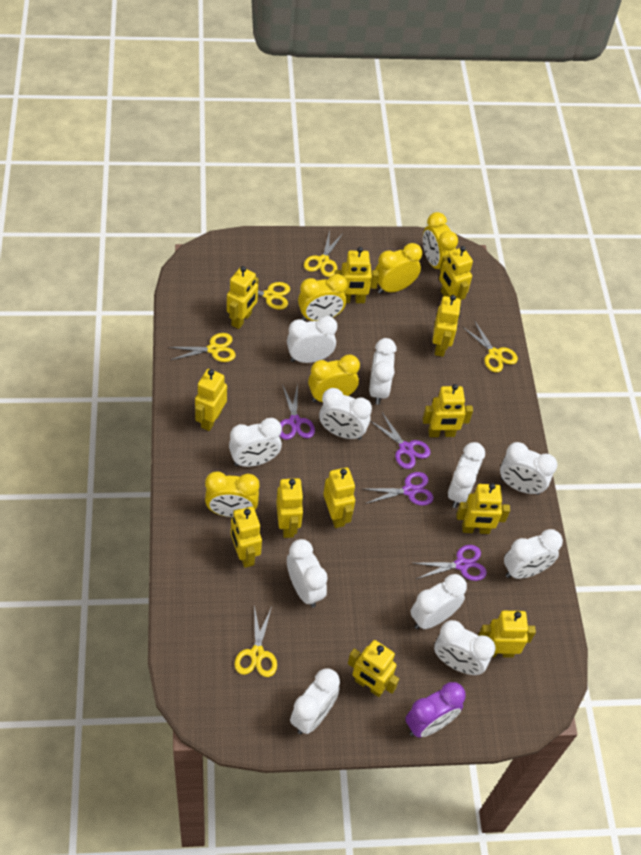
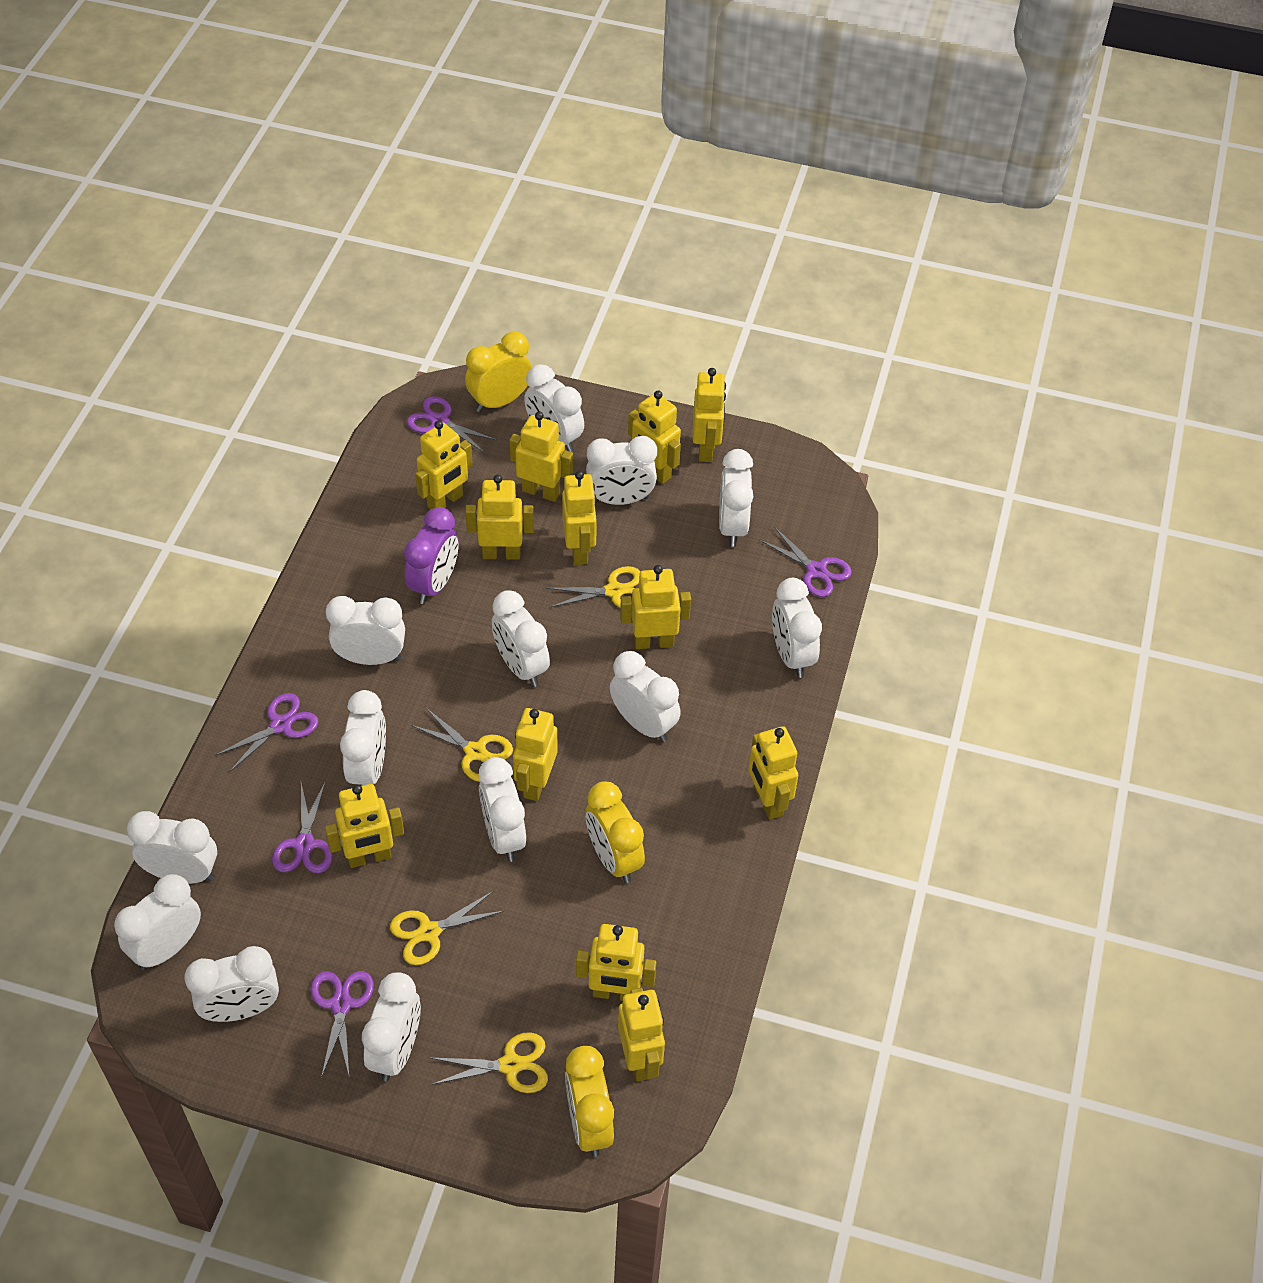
purple scissors: [280,384,315,440] [364,472,434,506] [371,413,430,469] [414,545,487,581] = 4 -> [214,693,319,772] [272,780,333,873] [310,971,374,1078] [407,396,498,453] [759,527,852,597] = 5
white clock: [229,418,282,467] [287,316,337,363] [287,539,328,608] [290,668,340,734] [319,388,372,440] [369,338,397,405] [411,574,467,629] [434,620,496,675] [448,442,485,508] [500,442,557,495] [504,529,563,579] = 11 -> [114,874,201,970] [127,811,217,884] [185,946,279,1022] [326,596,405,665] [340,690,386,786] [362,972,421,1081] [479,757,526,862] [492,590,550,687] [524,364,584,452] [586,436,657,505] [610,651,681,742] [719,449,753,547] [772,578,822,678] = 13
yellow clock: [205,471,260,517] [298,274,347,321] [308,355,360,402] [375,243,422,294] [423,212,458,273] = 5 -> [465,331,532,412] [565,1046,614,1157] [586,781,645,883] = 3
yellow scissors: [168,333,236,362] [226,282,290,310] [234,605,277,677] [304,230,342,277] [463,320,518,372] = 5 -> [390,891,504,965] [411,708,513,782] [431,1032,548,1093] [546,566,640,608] = 4

